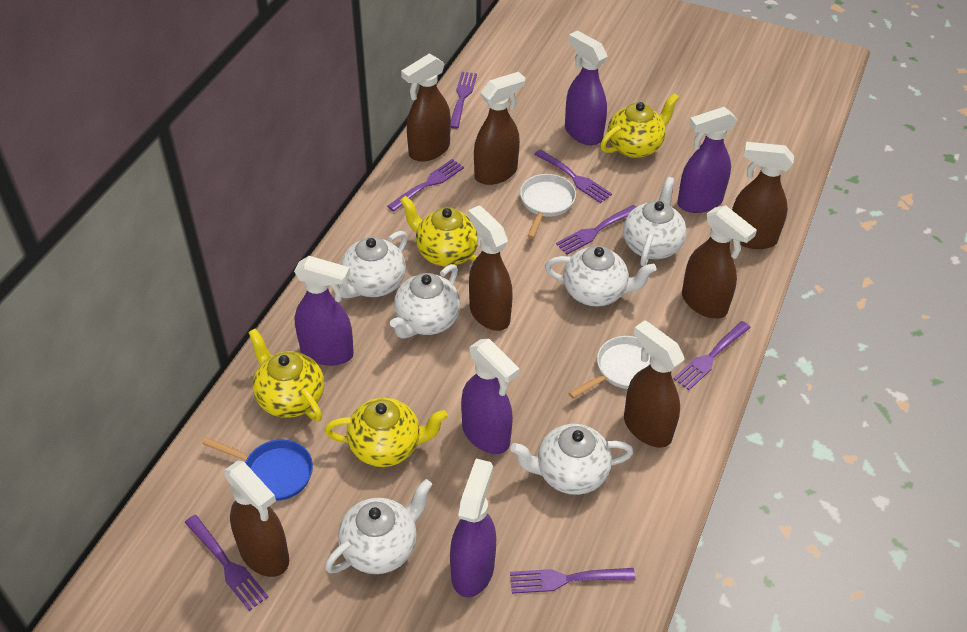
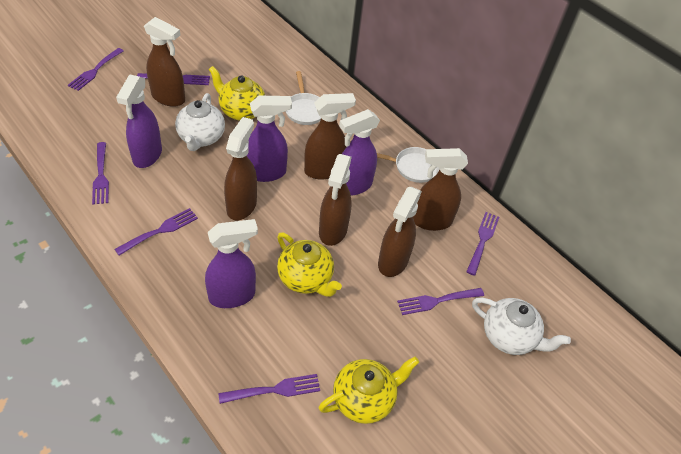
blue pan: [202,437,313,501] = 1 -> none = 0
brown spray bottle: [224,461,289,577] [401,54,451,162] [468,205,513,331] [474,72,525,185] [624,320,685,448] [682,205,757,318] [732,142,794,249] = 7 -> [144,17,185,107] [224,117,257,221] [304,93,356,179] [319,154,352,246] [378,187,422,277] [413,148,468,231] = 6
purple spray bottle: [294,256,354,366] [450,459,496,597] [461,339,520,454] [565,30,607,145] [677,107,737,213] = 5 -> [116,75,162,168] [205,219,258,308] [246,96,292,182] [339,109,380,196] = 4
white teapot: [325,479,432,574] [338,231,408,299] [390,264,461,339] [510,424,634,495] [545,246,657,307] [623,177,687,266] = 6 -> [175,93,225,151] [472,297,571,355] = 2
yellow teapot: [248,329,324,421] [324,398,448,467] [400,196,478,267] [600,93,679,158] = 4 -> [209,66,265,121] [277,232,342,297] [319,357,419,424] = 3

